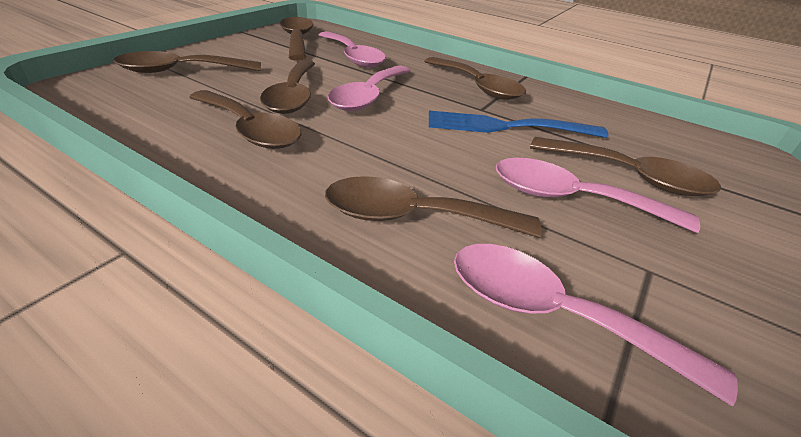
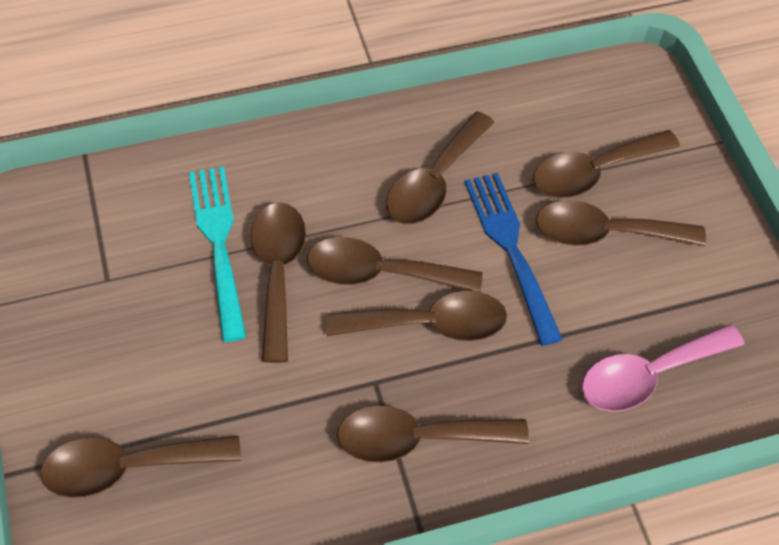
brown spoon: [113,51,261,73] [189,90,302,149] [260,60,315,114] [280,17,314,61] [325,176,542,238] [424,57,526,100] [530,137,721,196] = 7 -> [40,436,241,498] [251,203,306,363] [307,237,482,292] [326,291,507,341] [337,406,529,463] [386,111,495,224] [533,130,680,198] [536,200,706,246] = 8
pink spoon: [319,31,386,67] [328,65,410,111] [454,244,738,406] [496,158,700,233] = 4 -> [582,324,744,412] = 1
turquoise fork: none = 0 -> [189,167,246,342] = 1

